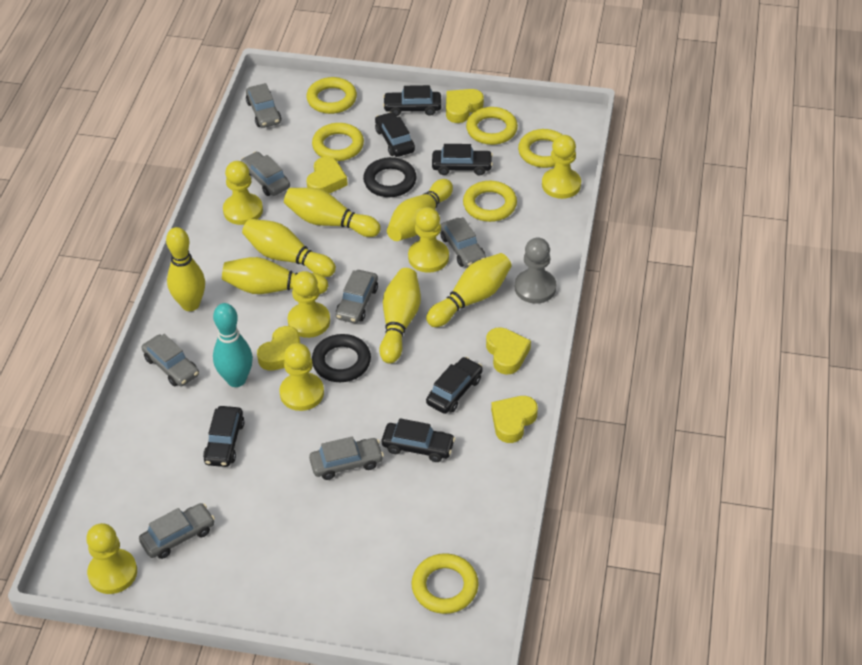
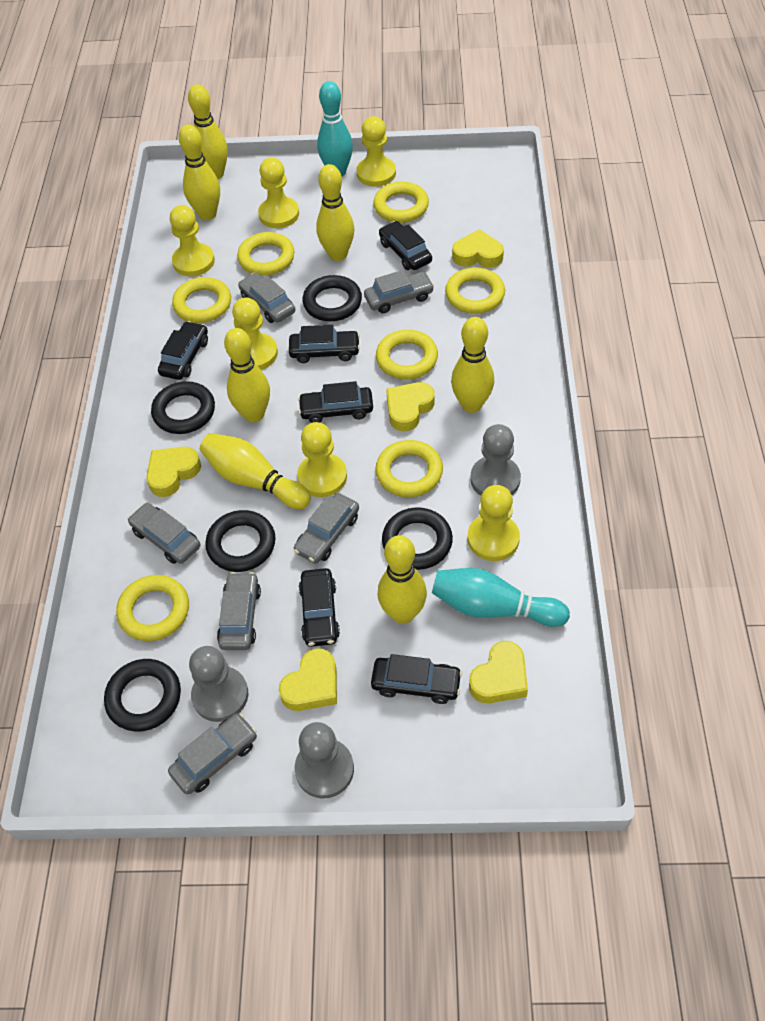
black ring: [312,334,371,382] [363,157,417,197] = 2 -> [104,659,181,731] [151,381,215,434] [205,510,276,572] [303,275,362,321] [382,507,453,570] = 5
grey car: [139,503,215,559] [142,334,199,386] [241,152,290,196] [246,83,281,128] [309,437,384,480] [336,270,378,323] [440,217,486,268] = 7 -> [128,503,200,564] [168,713,257,794] [217,572,261,650] [238,273,295,323] [294,493,359,563] [364,270,434,313] = 6
grey pawn: [515,238,556,304] = 1 -> [189,646,248,722] [295,722,354,799] [470,424,521,496] = 3
turquoise bowling pin: [213,303,253,387] = 1 -> [317,81,353,176] [432,568,570,627] = 2
yellow ring: [306,77,357,114] [312,123,364,161] [412,553,479,614] [463,181,517,222] [466,107,518,145] [518,129,563,168] = 6 -> [116,575,189,641] [172,277,231,323] [237,232,295,276] [373,182,429,223] [375,440,443,497] [376,330,438,379] [445,267,505,314] = 7

